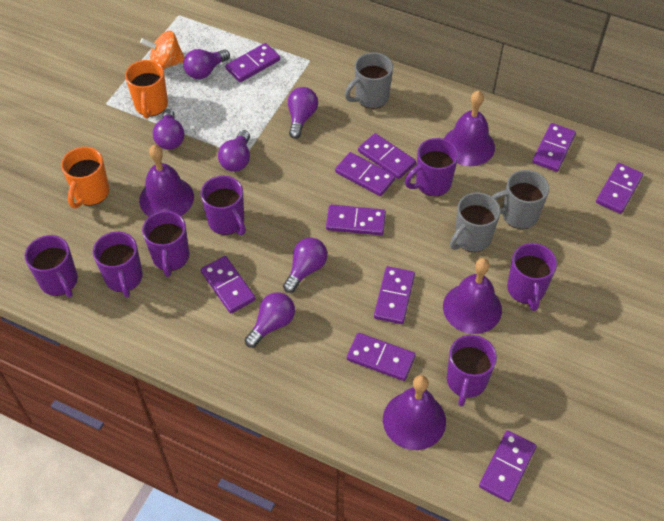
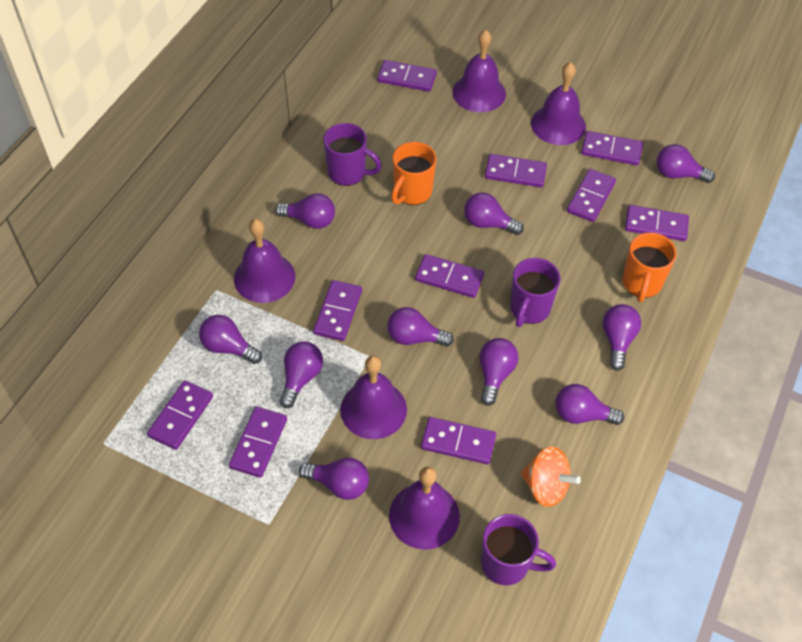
grey mug: [345,52,393,109] [450,192,501,252] [492,170,549,229] = 3 -> none = 0
purple bell: [139,145,194,217] [383,375,446,450] [443,258,502,334] [444,91,495,166] = 4 -> [234,219,295,303] [340,356,407,439] [389,467,460,550] [452,30,506,112] [531,62,586,145] = 5
purple light bulb: [153,109,184,150] [183,49,230,79] [218,130,250,172] [245,292,295,348] [283,238,327,293] [288,87,318,139] = 6 -> [199,315,262,364] [275,193,335,229] [280,341,323,408] [299,458,369,500] [387,307,454,346] [464,192,524,235] [480,338,519,406] [556,384,624,425] [603,304,641,371] [657,144,715,183] = 10
purple mug: [25,235,78,297] [93,232,143,297] [142,211,189,277] [201,176,246,235] [405,138,458,197] [447,335,497,407] [507,243,557,311] = 7 -> [323,123,382,186] [481,514,556,585] [510,258,560,327] = 3

